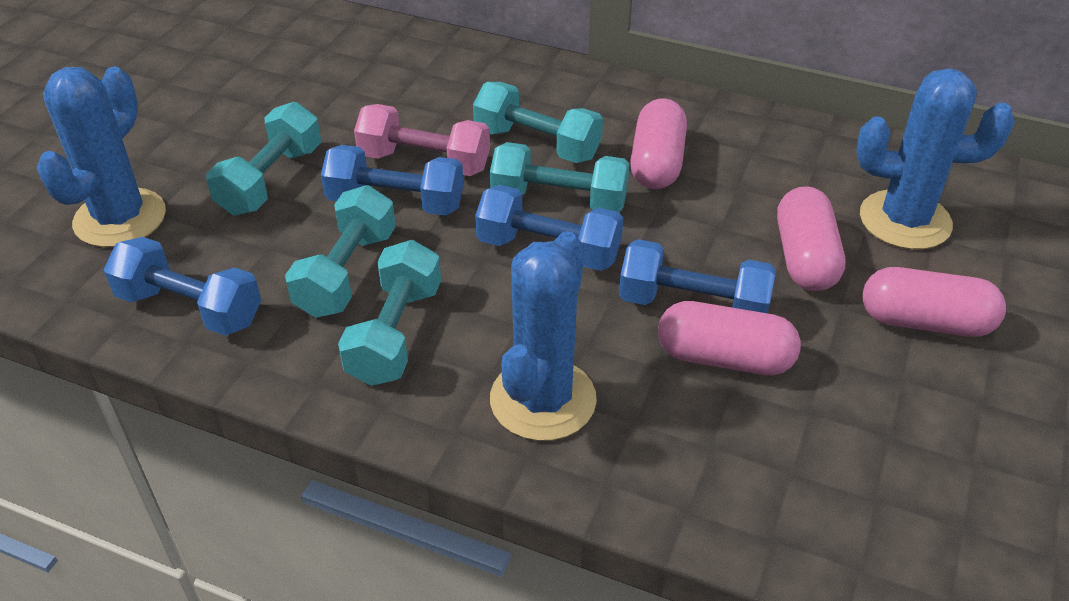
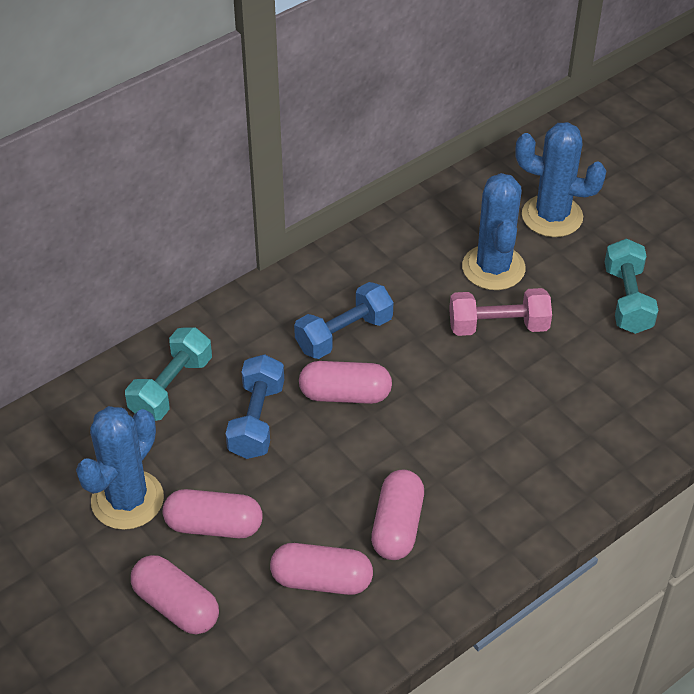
blue dumbbell: [104,237,261,336] [321,145,464,216] [475,185,623,271] [619,239,776,313] = 4 -> [226,354,284,459] [294,282,393,359] = 2
pink capsule: [630,98,687,189] [658,301,801,375] [777,186,845,291] [862,267,1006,337] = 4 -> [131,555,219,634] [163,489,262,538] [270,543,373,595] [299,361,392,404] [371,469,424,560] = 5
turquoise dumbbell: [206,102,321,215] [285,185,396,318] [338,240,441,386] [473,82,603,163] [490,142,630,212] = 5 -> [125,327,212,421] [605,238,658,334] = 2

